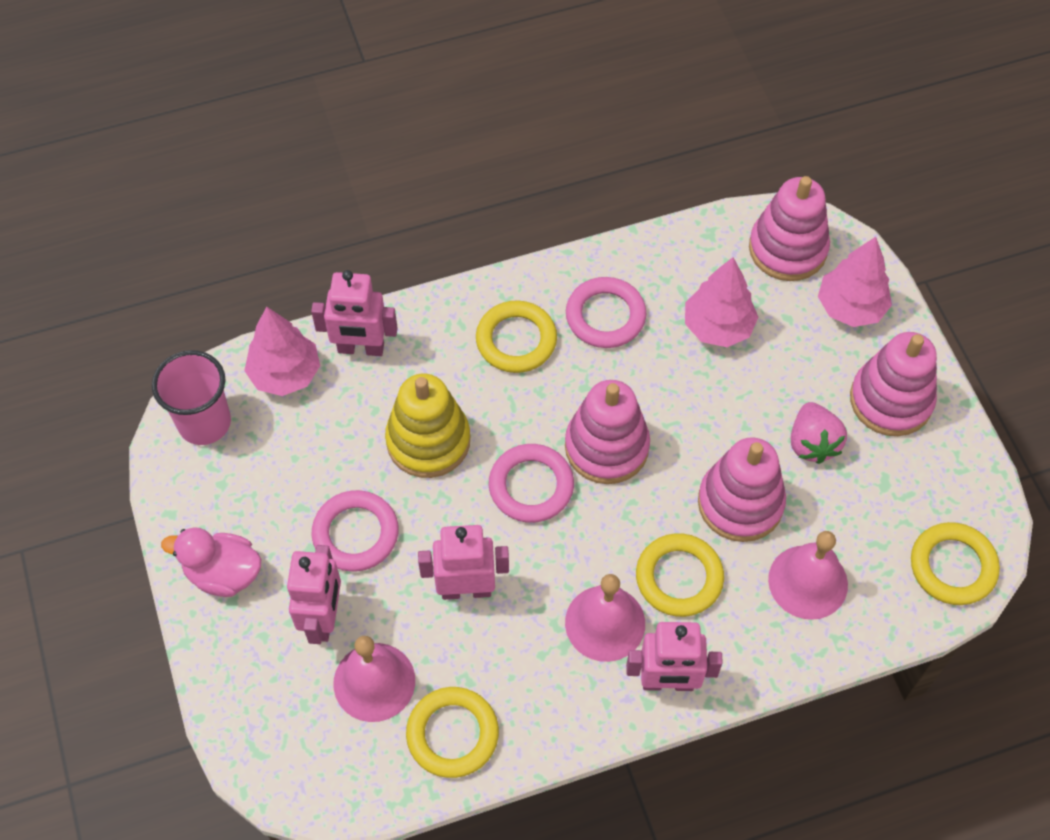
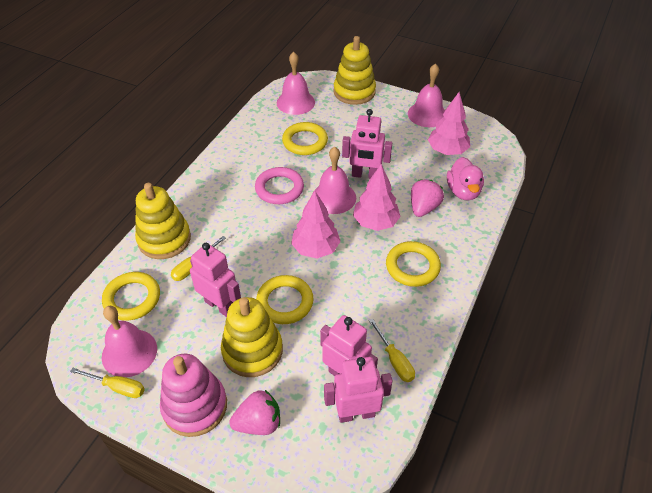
pink bell: [333,636,415,722] [565,574,645,662] [768,531,848,620] = 3 -> [102,306,157,377] [277,52,315,115] [313,147,356,214] [408,64,445,127] = 4
pink cup: [152,350,231,445] = 1 -> none = 0
pink ring: [312,490,399,572] [489,444,574,523] [566,277,647,348] = 3 -> [255,167,304,204] = 1
pink stacking toy: [565,380,650,484] [698,437,786,542] [749,176,830,281] [850,332,937,436] = 4 -> [160,354,227,437] = 1
pink strawberry: [791,402,847,464] = 1 -> [229,390,280,435] [411,180,444,217] = 2
yellow screwdriver: none = 0 -> [70,368,145,398] [171,236,226,281] [369,319,415,382] = 3
yellow stacking toy: [385,374,470,478] = 1 -> [135,183,191,259] [221,297,283,377] [334,36,376,105] = 3

